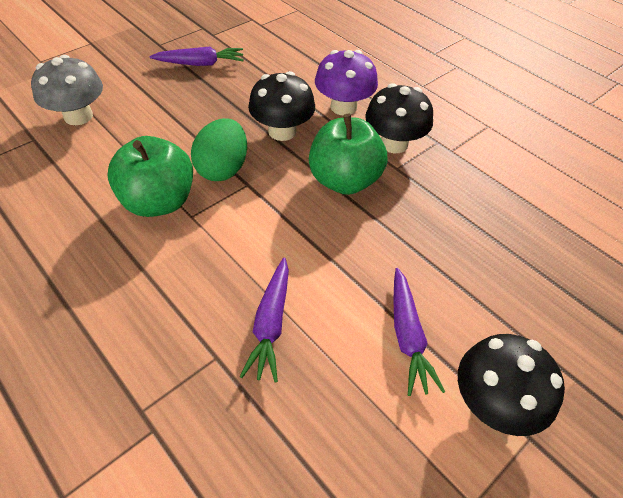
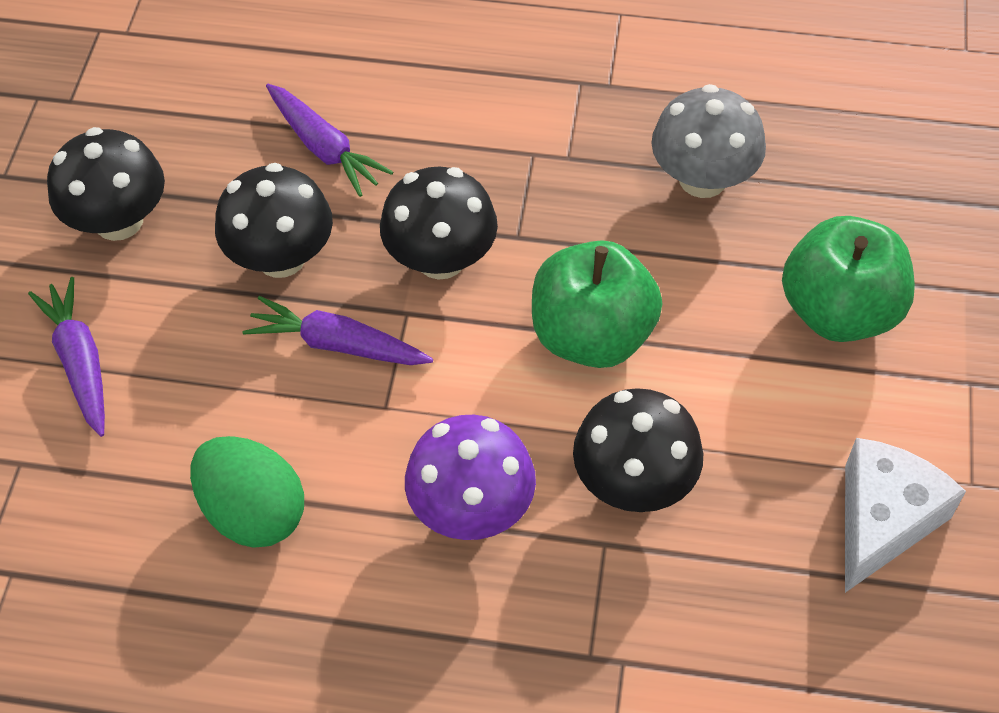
black mushroom: [248,71,315,141] [365,83,433,153] [458,334,565,436] = 3 -> [47,127,165,241] [215,163,333,278] [380,167,498,280] [573,388,703,512] = 4
white cheese: none = 0 -> [845,438,966,593] = 1

